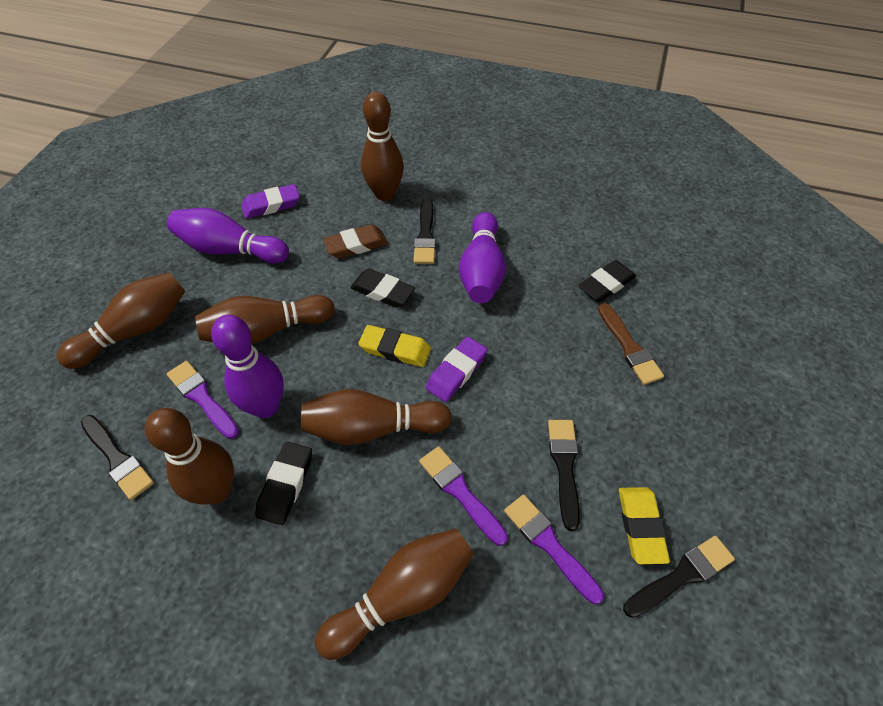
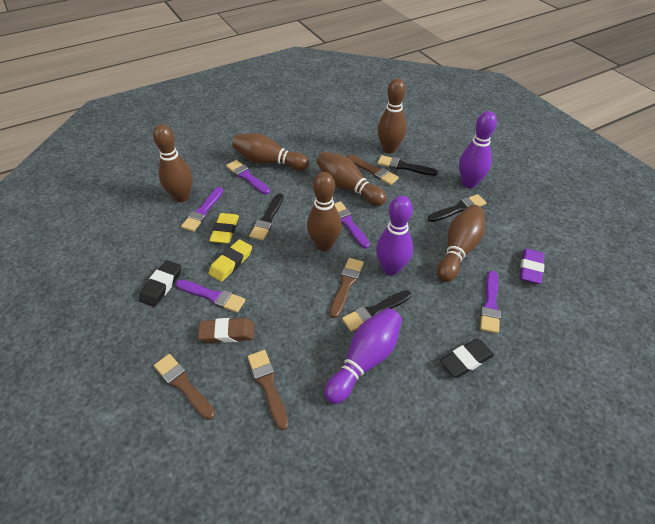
black eraser: [255,442,312,525] [350,268,415,308] [578,260,636,302] = 3 -> [139,260,181,307] [440,338,494,378] = 2
brown brush: [598,303,664,385] = 1 -> [154,354,215,420] [248,350,289,430] [330,258,364,318] [347,154,399,185] = 4
purple brush: [167,361,239,439] [419,446,508,546] [504,495,604,604] = 3 -> [176,279,246,313] [181,187,223,232] [226,160,270,194] [334,201,370,249] [480,271,501,334] = 5
purple eraser: [241,184,300,219] [425,337,488,402] = 2 -> [520,249,545,284] = 1

